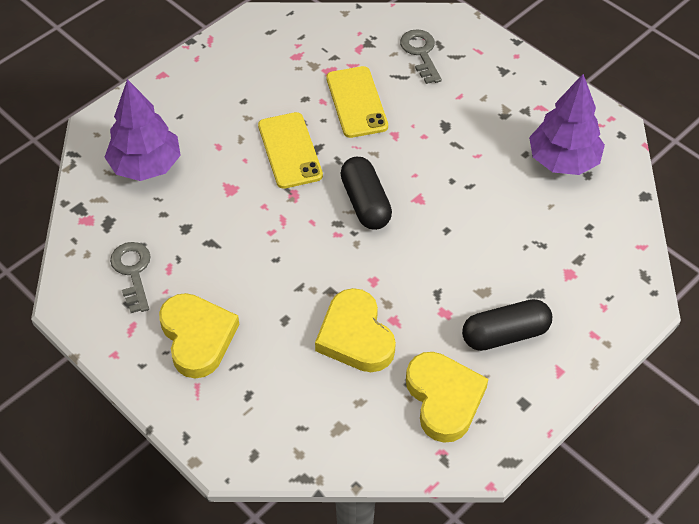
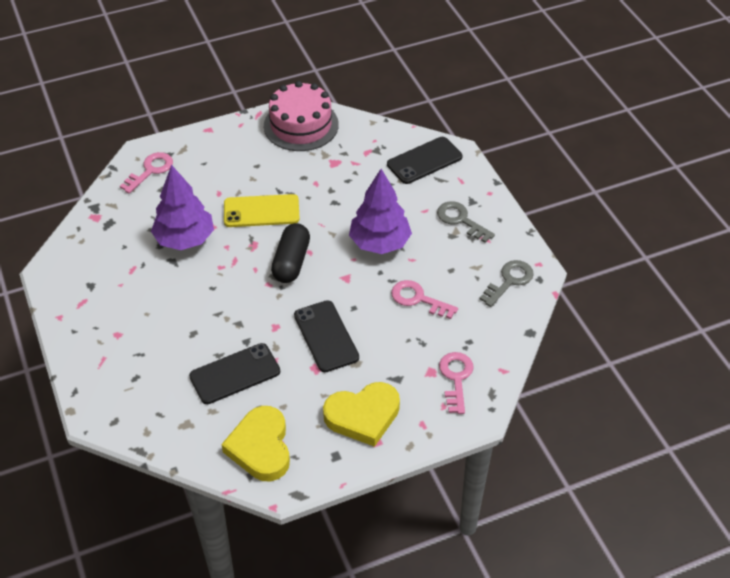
black capsule: [340,157,392,230] [462,299,552,351] = 2 -> [271,223,310,283] = 1
black phone: none = 0 -> [189,343,280,404] [294,300,359,372] [387,137,463,184] = 3
pink cake: none = 0 -> [264,81,339,151] = 1
pink key: none = 0 -> [120,152,173,194] [391,280,458,319] [439,352,474,414] = 3
yellow heart: [159,293,239,378] [315,288,396,372] [406,352,488,443] = 3 -> [221,406,290,482] [323,382,400,447] = 2
yellow phone: [258,112,323,189] [326,66,388,138] = 2 -> [224,194,300,227] = 1

